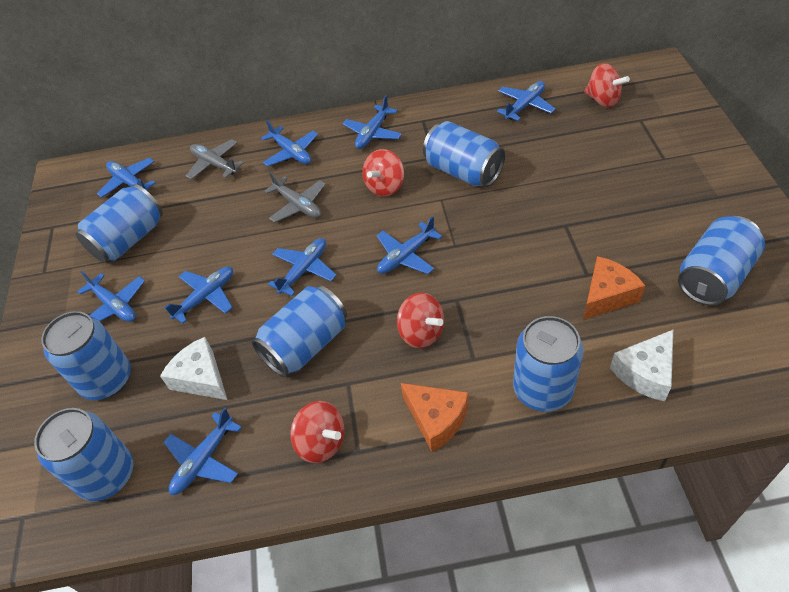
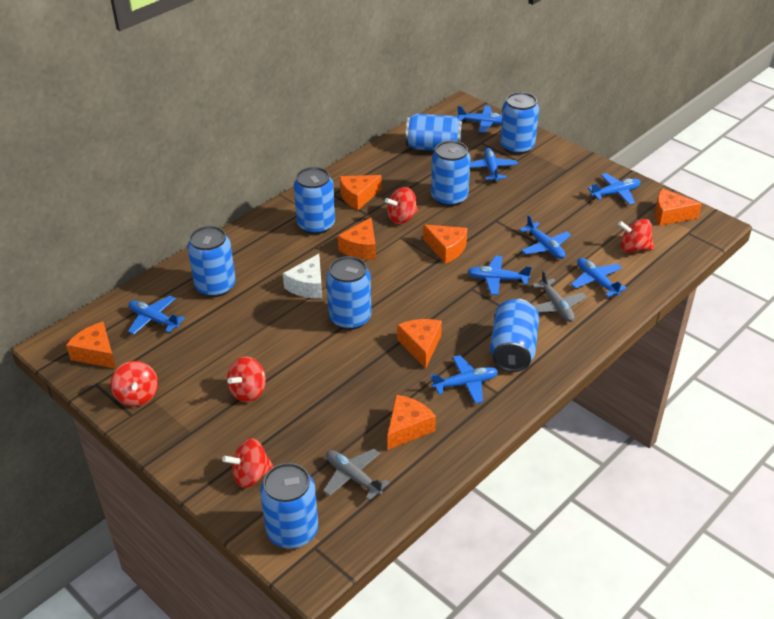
blue can: [34,408,133,501] [41,311,131,400] [75,184,163,262] [252,285,347,377] [423,121,505,187] [513,316,584,412] [678,216,765,306] = 7 -> [187,226,236,297] [260,463,318,549] [294,167,335,235] [326,256,371,330] [406,114,463,151] [431,141,471,206] [490,298,539,372] [500,92,539,155] = 8
blue plane: [77,271,145,322] [97,158,155,198] [163,407,242,495] [164,267,233,324] [261,120,318,167] [268,238,336,296] [343,95,402,149] [376,216,442,274] [497,81,555,121] = 9 -> [128,296,185,334] [430,355,498,404] [457,106,502,133] [467,255,532,295] [470,148,518,182] [519,215,571,259] [571,258,627,297] [588,173,641,204] = 8
orange cheese: [401,383,468,452] [583,256,645,320] = 2 -> [66,322,116,369] [338,218,376,259] [340,175,382,210] [387,395,436,450] [397,319,442,369] [423,224,467,264] [655,188,702,226] = 7
red spinning top: [291,401,344,463] [362,149,404,197] [397,292,444,348] [584,63,630,107] = 4 -> [111,361,158,407] [222,438,274,488] [227,356,266,402] [385,187,418,224] [618,219,654,253] = 5
white cheese: [160,337,227,400] [610,330,673,401] = 2 -> [283,254,322,298] = 1

